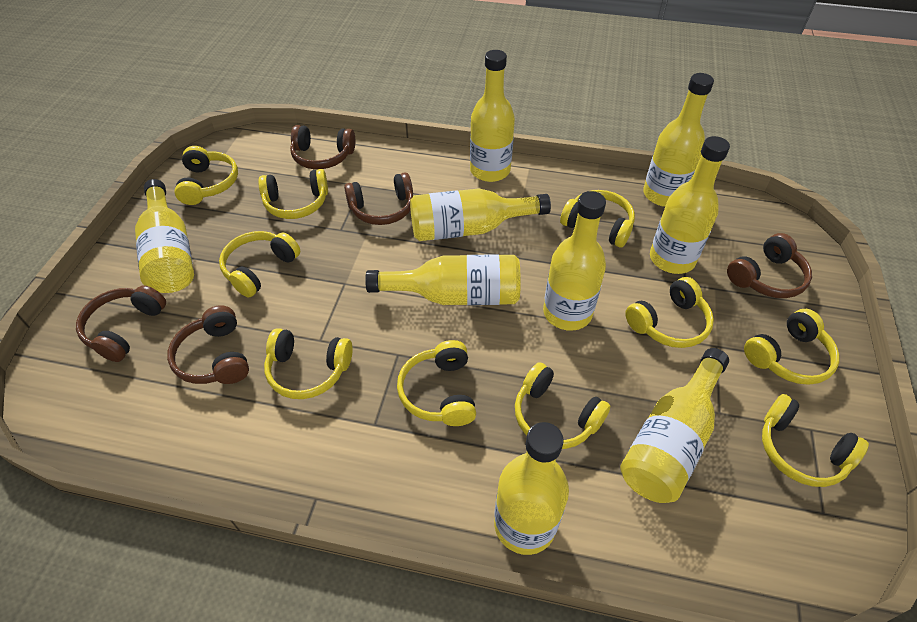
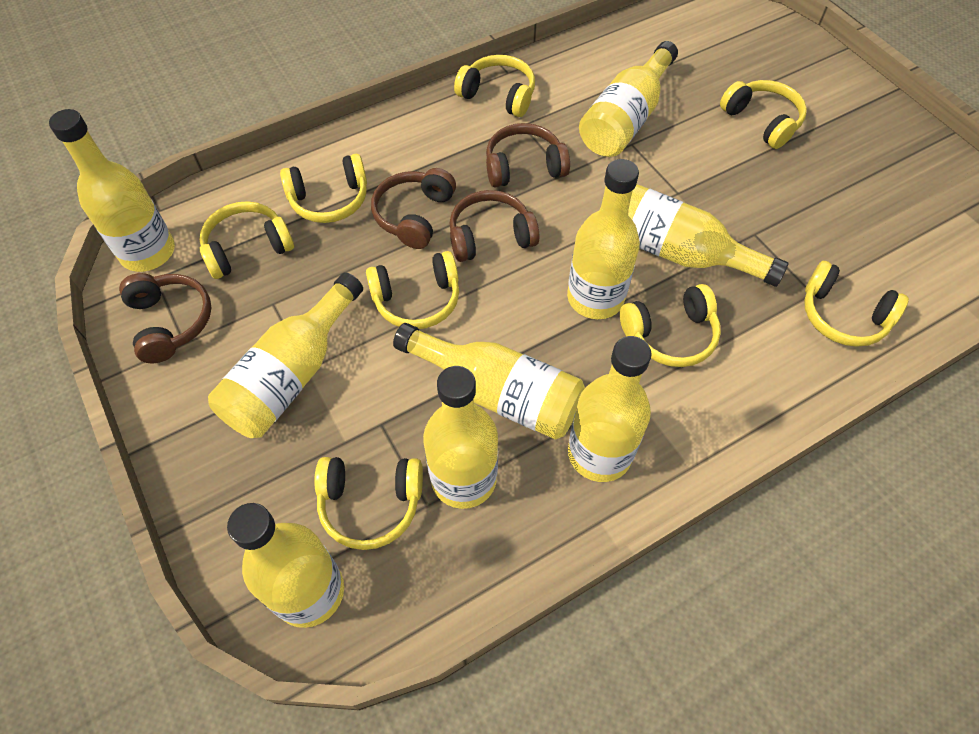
brown headphones: [76,285,166,362] [167,305,249,384] [290,125,355,169] [344,172,413,225] [727,233,812,298] = 5 -> [119,273,211,363] [371,168,456,249] [449,190,540,262] [486,123,570,187] = 4
yellow headphones: [174,146,238,205] [219,231,300,298] [258,169,328,219] [264,328,353,399] [397,340,476,426] [515,362,610,449] [560,190,635,248] [625,277,714,348] [744,309,840,385] [762,394,869,487] = 10 -> [199,201,294,279] [280,154,367,223] [314,457,423,550] [366,251,459,329] [454,55,535,117] [620,284,721,367] [720,80,807,149] [804,261,909,347] = 8

